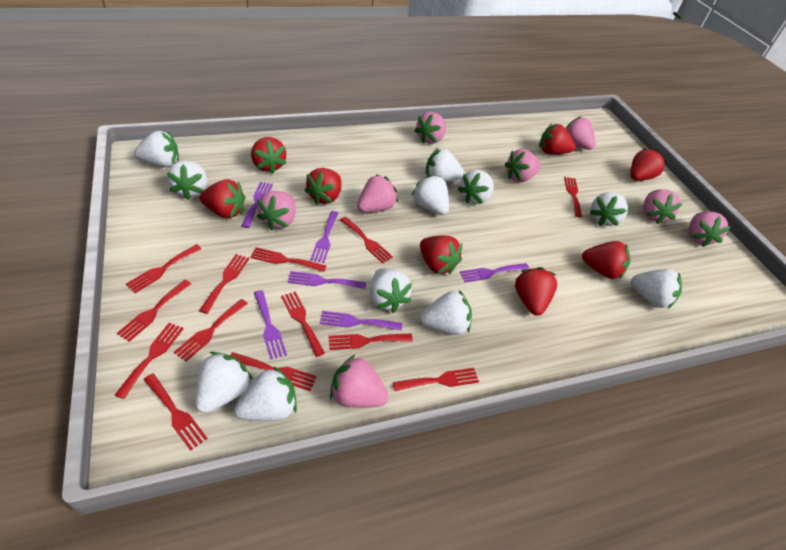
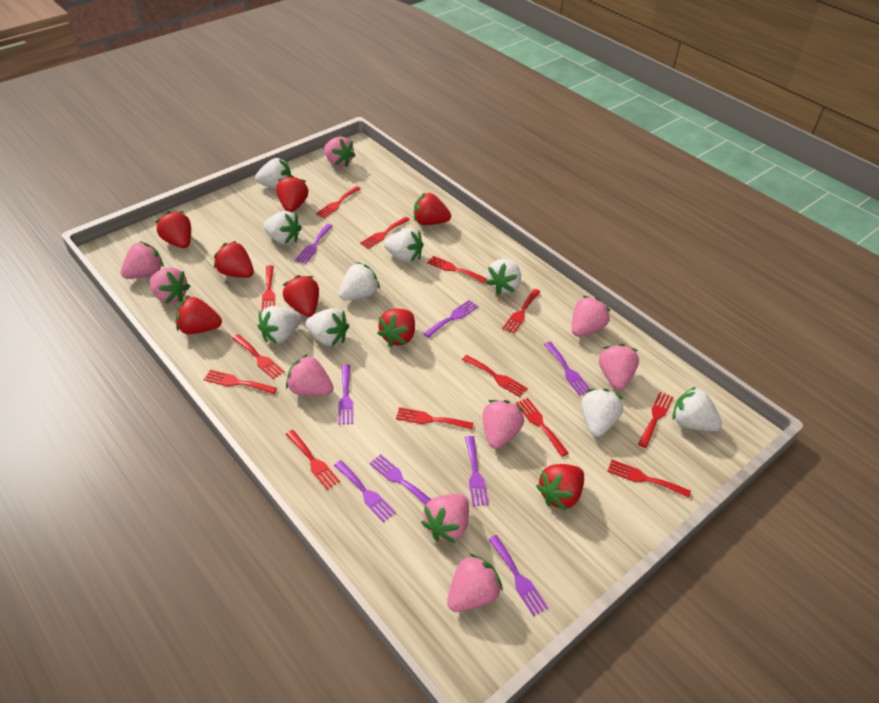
pink strawberry: [257,191,296,230] [330,354,388,408] [357,174,398,212] [414,112,446,144] [504,149,541,182] [565,116,596,150] [643,189,683,224] [689,211,731,247] = 8 -> [121,241,164,279] [150,267,190,304] [286,354,334,396] [324,136,356,167] [421,494,469,543] [447,553,503,612] [482,400,524,449] [572,296,611,337] [599,344,639,390] = 9
purple fork: [242,182,273,228] [254,290,287,360] [287,271,366,289] [310,211,338,263] [320,311,402,331] [460,263,529,282] = 6 -> [295,224,332,264] [334,460,396,522] [338,365,353,425] [369,454,431,506] [423,300,478,338] [465,436,489,506] [488,535,548,616] [544,342,590,396] = 8
white strawberry: [134,131,179,167] [167,161,207,200] [195,352,253,413] [234,366,297,421] [370,268,412,313] [411,175,449,215] [420,290,472,335] [426,148,464,182] [458,170,494,204] [590,192,628,226] [631,269,682,309] = 11 -> [255,158,291,189] [258,306,302,344] [263,211,302,245] [305,308,349,346] [339,262,380,300] [384,228,424,263] [485,259,521,295] [581,389,624,437] [673,387,722,431] = 9

